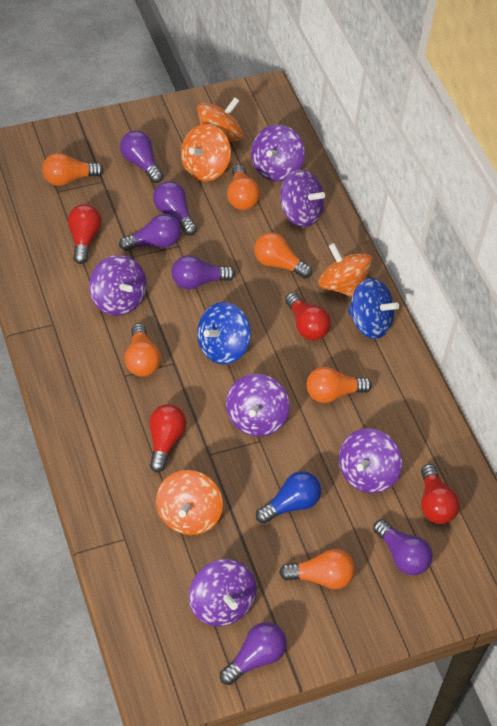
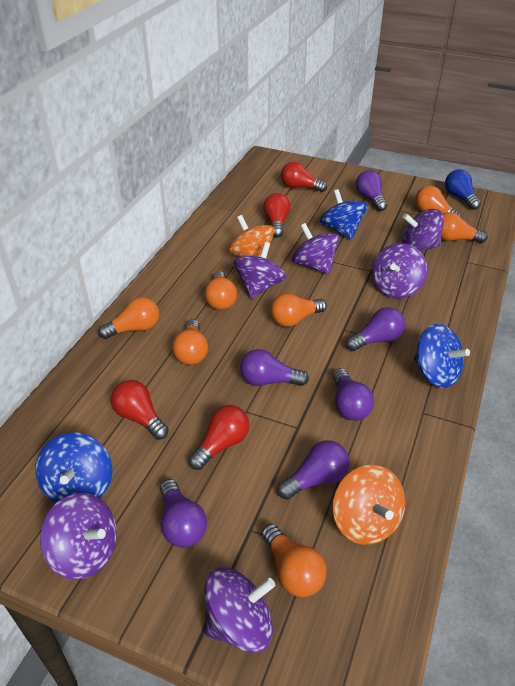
blue spinning top: [197,302,251,365] [348,278,399,339] = 2 -> [35,432,113,503] [320,189,368,240] [414,324,470,388] = 3
orange light bulb: [42,153,104,186] [125,323,161,377] [227,165,260,210] [254,232,312,279] [279,549,355,589] [307,367,372,403] = 6 -> [98,297,159,339] [172,319,208,365] [204,271,237,310] [261,524,326,597] [270,293,327,327] [415,185,461,217] [441,212,488,243] = 7
orange spinning top: [156,470,223,535] [181,124,231,181] [197,97,243,141] [319,243,372,297] = 4 -> [228,215,275,257] [333,465,405,545] = 2

